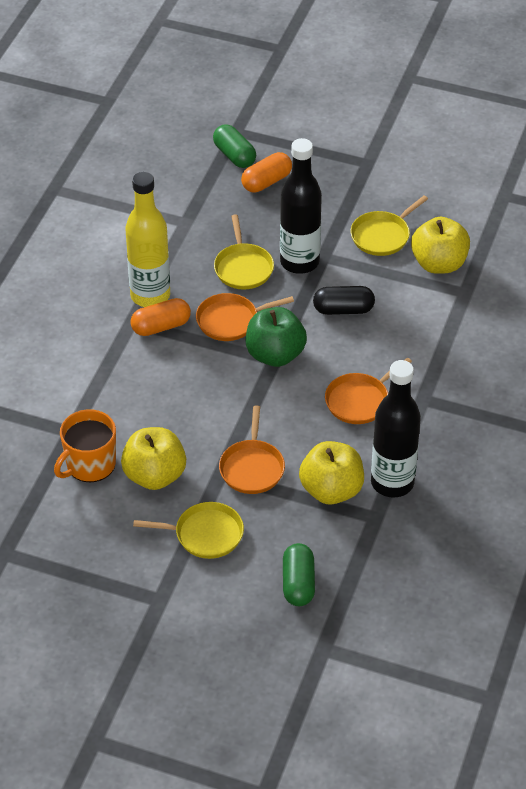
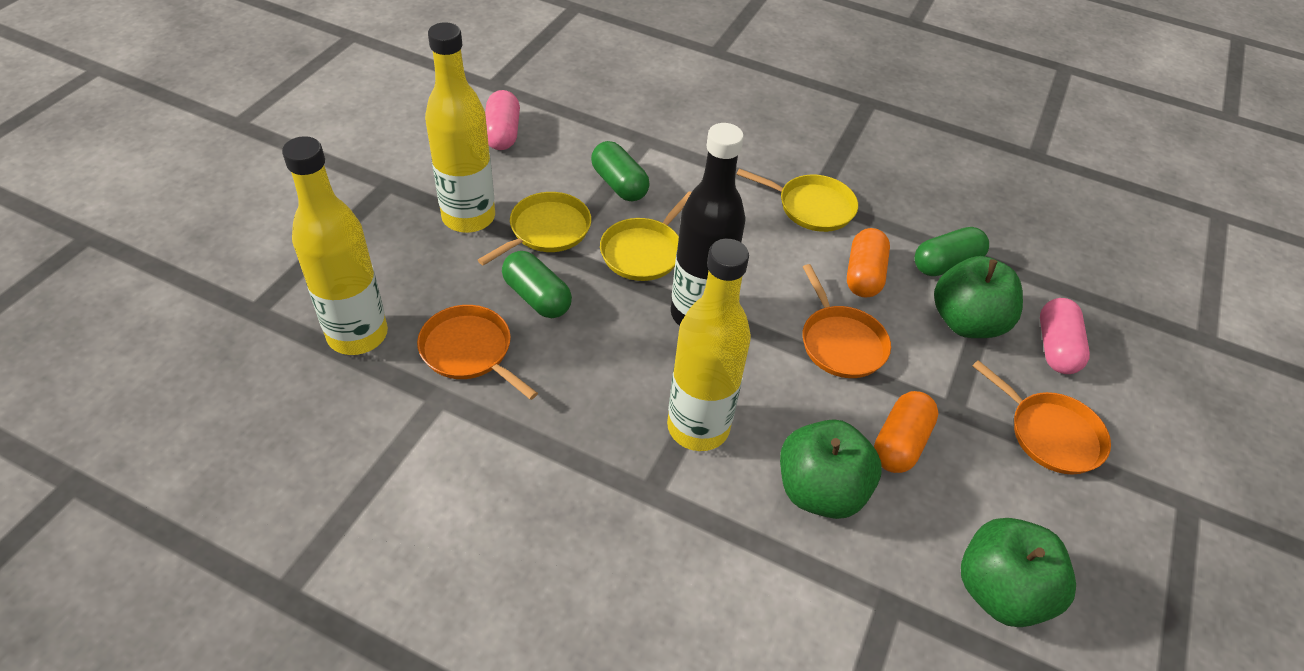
black bottle: [280,138,322,274] [371,360,421,498] = 2 -> [671,123,746,326] = 1
black capsule: [313,286,375,315] = 1 -> none = 0
green apple: [246,307,307,367] = 1 -> [780,419,882,519] [934,256,1023,338] [961,518,1076,627] = 3
green capsule: [213,124,256,168] [283,543,315,606] = 2 -> [502,251,572,318] [591,141,650,201] [914,227,989,276] = 3
orange mug: [54,409,116,482] = 1 -> none = 0
pink capsule: none = 0 -> [485,90,520,150] [1040,298,1090,374] = 2
yellow apple: [121,427,186,490] [299,441,364,504] [411,217,470,274] = 3 -> none = 0
yellow bottle: [125,172,170,307] = 1 -> [282,136,388,355] [425,22,495,233] [667,239,751,451] = 3

